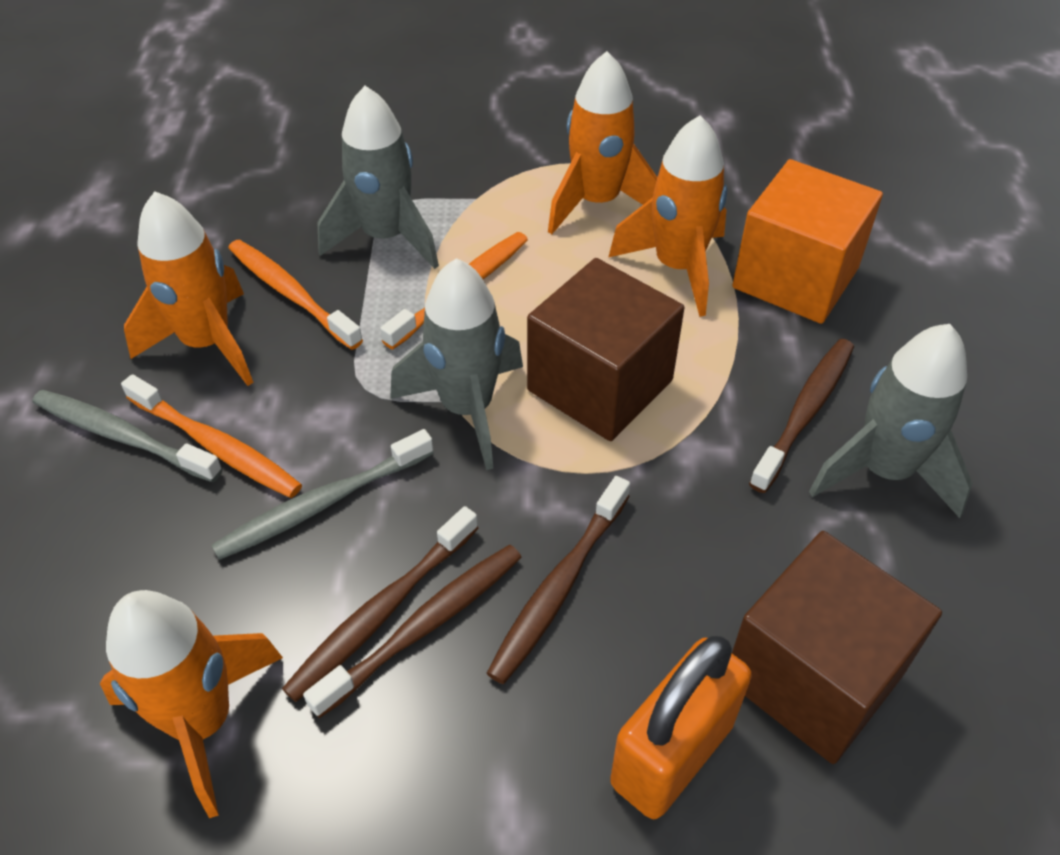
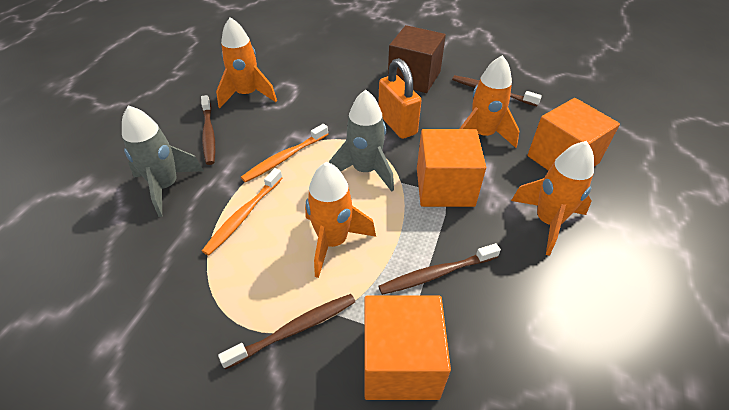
brown cube: [527,258,684,441] [732,531,942,764] = 2 -> [388,25,446,93] = 1
grey rocket: [317,86,439,269] [390,258,523,470] [809,324,973,518] = 3 -> [122,105,204,217] [329,90,394,192] = 2
grey toothbrush: [32,390,223,482] [211,429,434,560] = 2 -> none = 0
orange cube: [732,159,883,324] = 1 -> [364,295,451,400] [417,129,486,207] [527,98,620,171] = 3
orange toothbrush: [121,374,302,498] [228,240,363,350] [380,232,528,349] = 3 -> [202,168,282,255] [241,124,328,183] = 2

